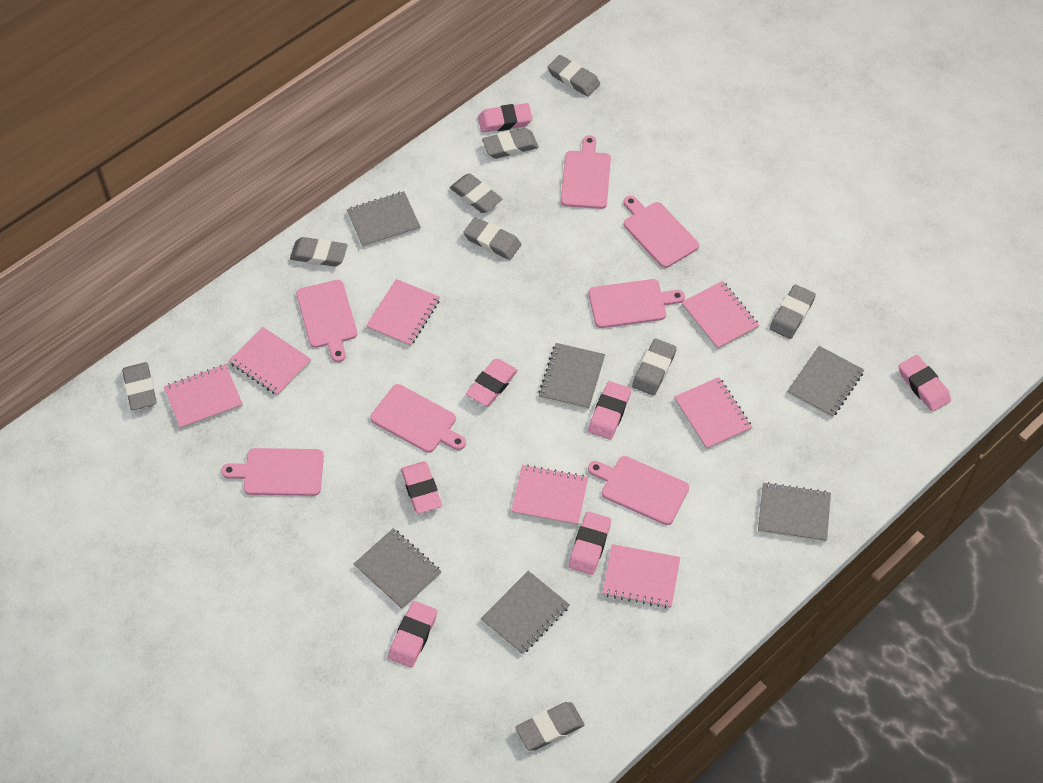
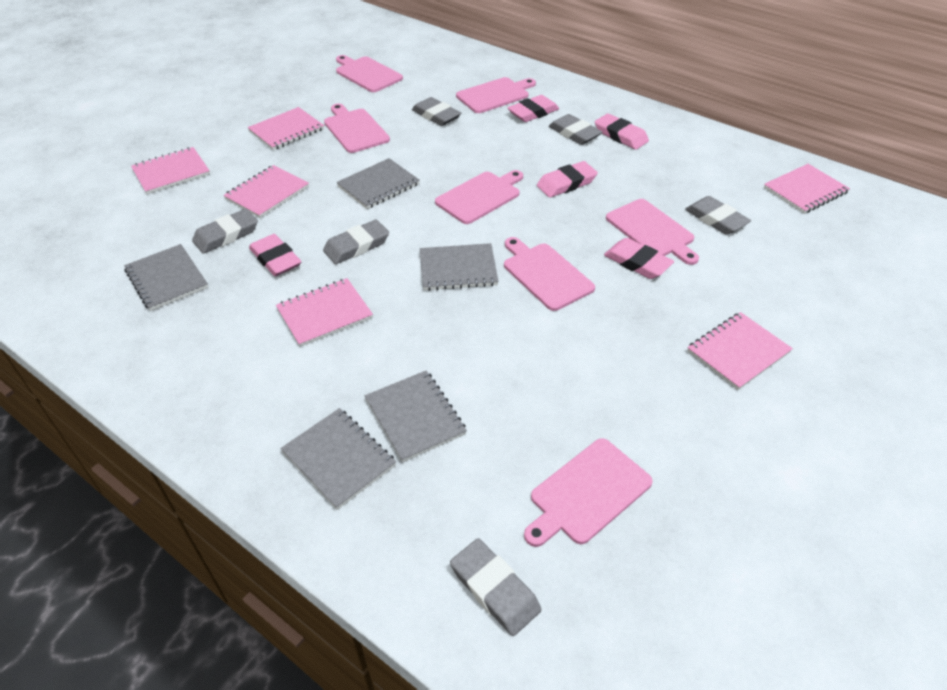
grey eraser: [122,362,157,410] [290,237,348,267] [450,173,503,213] [463,217,521,260] [482,128,538,159] [515,702,584,751] [547,55,600,96] [632,339,677,395] [770,284,816,339] = 9 -> [192,209,258,254] [323,220,389,264] [412,97,461,126] [450,538,541,636] [549,114,602,145] [685,196,751,235] = 6
grey notebook: [347,191,421,248] [354,528,442,609] [481,571,570,655] [539,343,605,409] [758,482,831,542] [787,346,864,417] = 6 -> [124,244,208,311] [280,408,396,510] [337,158,420,209] [365,370,467,462] [420,243,499,291] = 5
pink eraser: [388,601,437,668] [401,461,442,514] [466,359,518,406] [478,103,533,132] [569,511,611,575] [588,381,631,440] [898,355,951,412] = 7 -> [249,234,301,276] [507,95,559,122] [537,161,598,198] [595,114,649,150] [604,238,674,279] = 5
pink notebook: [164,364,243,429] [229,327,311,396] [366,279,440,346] [511,465,588,525] [602,544,680,608] [674,377,752,449] [681,281,759,349] = 7 -> [131,147,210,194] [224,165,309,218] [248,107,324,150] [276,278,373,347] [687,312,793,390] [764,164,850,214] = 6

